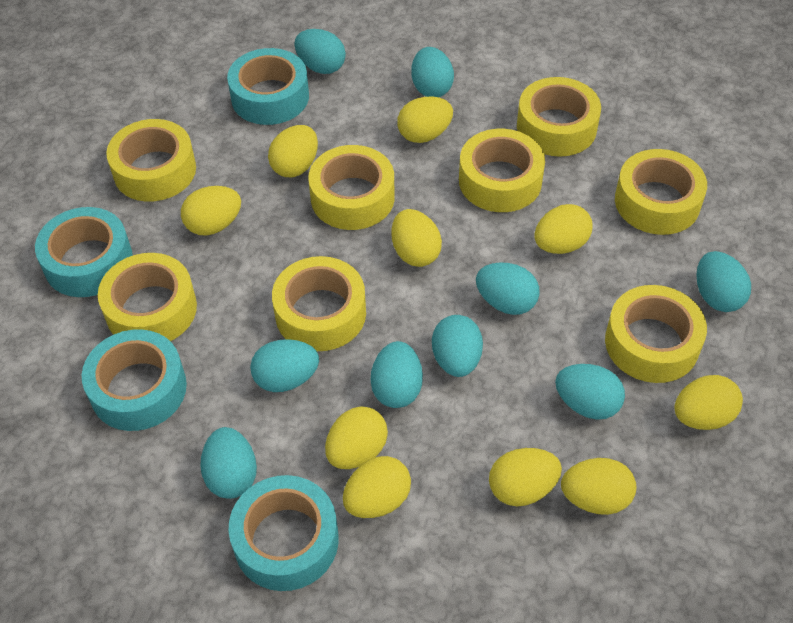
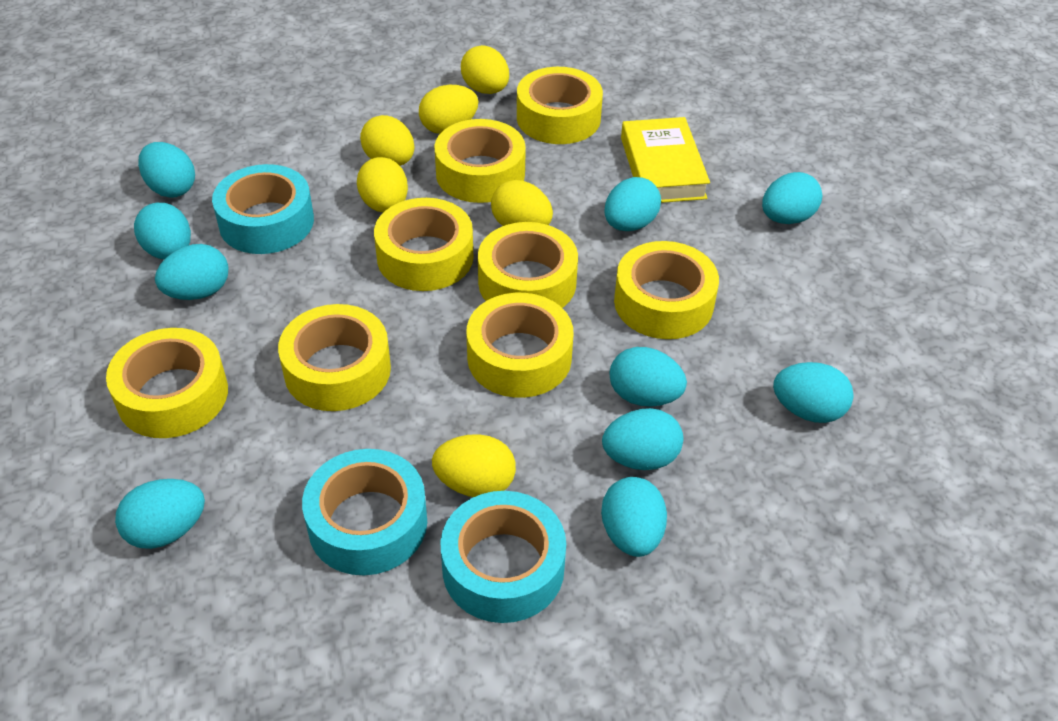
turquoise egg: [200,427,257,499] [250,339,319,392] [294,29,346,74] [371,341,423,408] [411,47,454,97] [432,315,483,377] [476,262,540,315] [555,364,625,420] [697,251,751,312] = 9 -> [115,479,205,549] [134,203,191,260] [138,142,195,198] [155,244,228,300] [601,477,667,557] [602,408,683,470] [604,177,661,231] [609,347,687,406] [762,172,822,224] [773,362,854,423] = 10
turquoise tape: [35,207,133,297] [82,329,187,431] [227,48,309,125] [228,475,339,591] = 4 -> [212,164,314,254] [302,449,427,575] [441,491,566,623] = 3
yellow book: none = 0 -> [621,117,710,203] = 1
yellow egg: [181,186,241,236] [268,125,318,177] [325,407,388,469] [343,456,411,518] [391,209,442,267] [397,97,453,143] [489,448,562,506] [534,204,593,254] [561,458,636,515] [674,375,743,430] = 10 -> [357,157,408,212] [360,115,415,166] [419,85,478,134] [432,434,516,497] [461,45,509,94] [491,180,553,226] = 6

